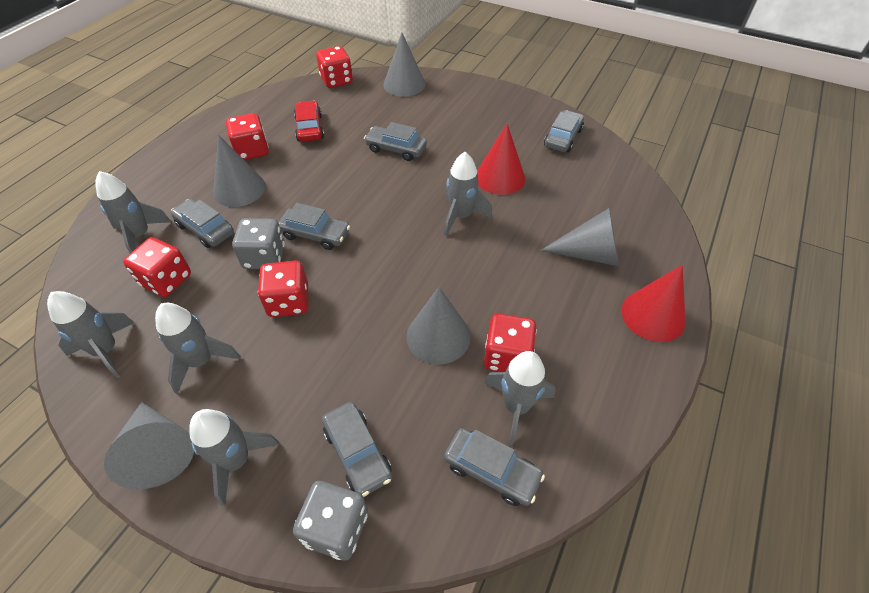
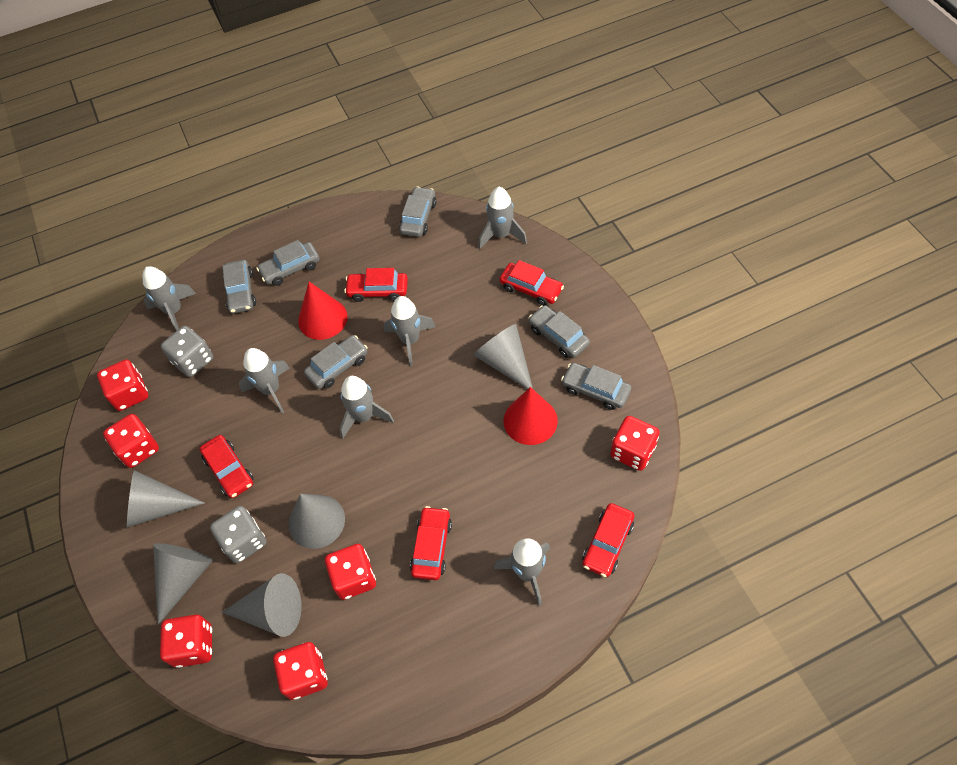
red car: [294,101,324,142] = 1 -> [199,435,254,498] [344,268,408,302] [410,506,452,580] [500,260,564,306] [582,503,635,577] = 5
red dice: [123,237,191,297] [226,113,269,160] [258,261,308,317] [316,46,353,88] [484,314,537,372] = 5 -> [97,359,148,411] [103,414,159,468] [160,615,212,668] [273,642,328,700] [325,544,376,600] [610,416,660,471] = 6

